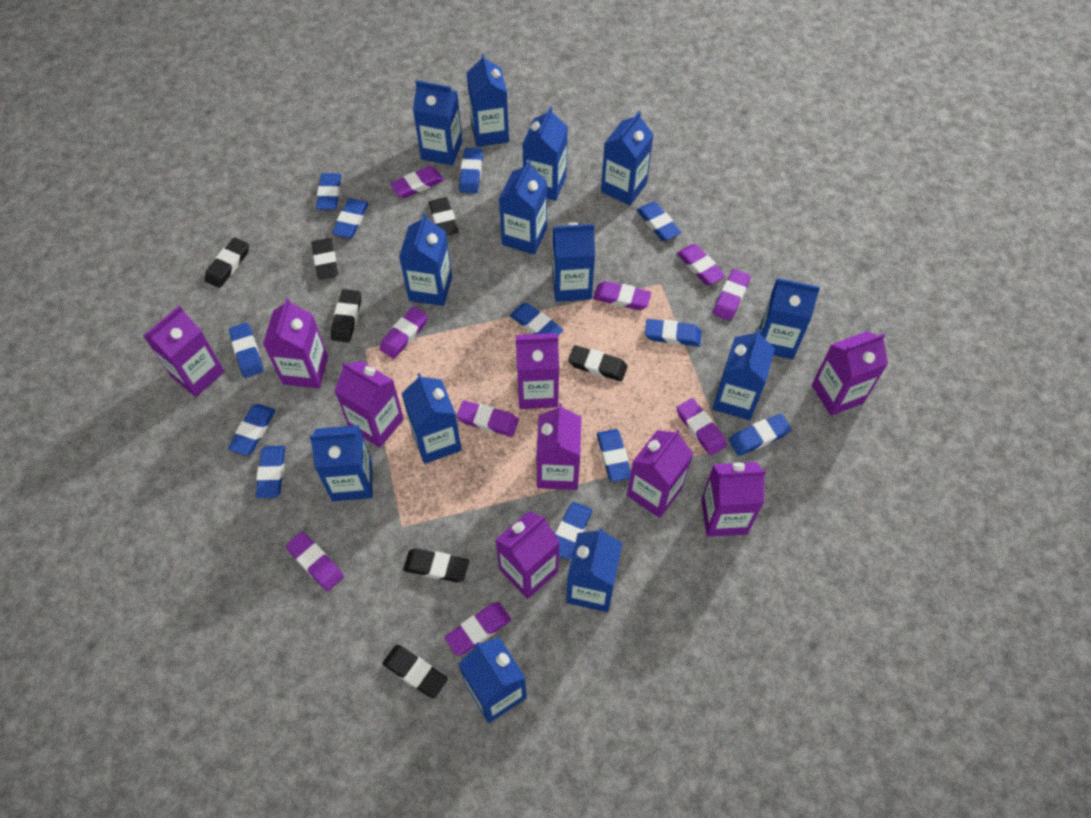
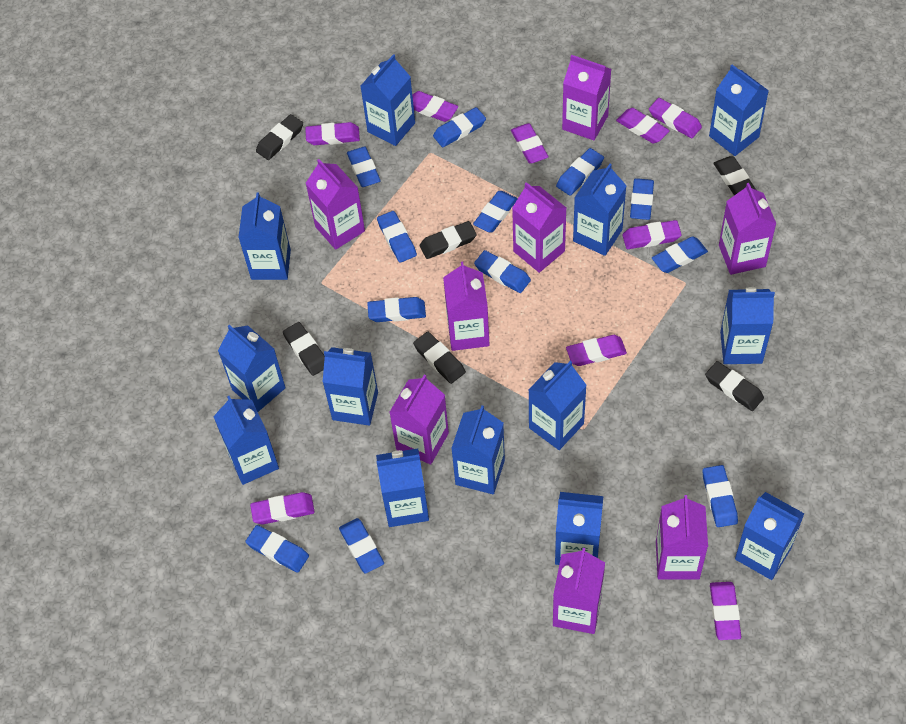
black eraser: [205,237,249,288] [312,238,338,279] [331,289,361,342] [382,645,448,698] [403,548,469,582] [429,197,459,236] [568,345,628,381] = 7 -> [256,114,303,160] [283,322,325,376] [413,332,466,384] [420,221,477,259] [705,361,764,411] [713,156,756,195] = 6
purple carton: [143,306,224,397] [263,298,328,389] [334,361,404,448] [496,511,560,599] [516,333,559,409] [536,404,582,490] [627,429,693,518] [701,462,766,537] [812,331,888,416] = 9 -> [306,159,365,250] [389,375,449,465] [443,261,490,351] [512,182,566,273] [553,548,605,634] [562,55,611,141] [656,495,708,580] [719,183,776,275] = 8

